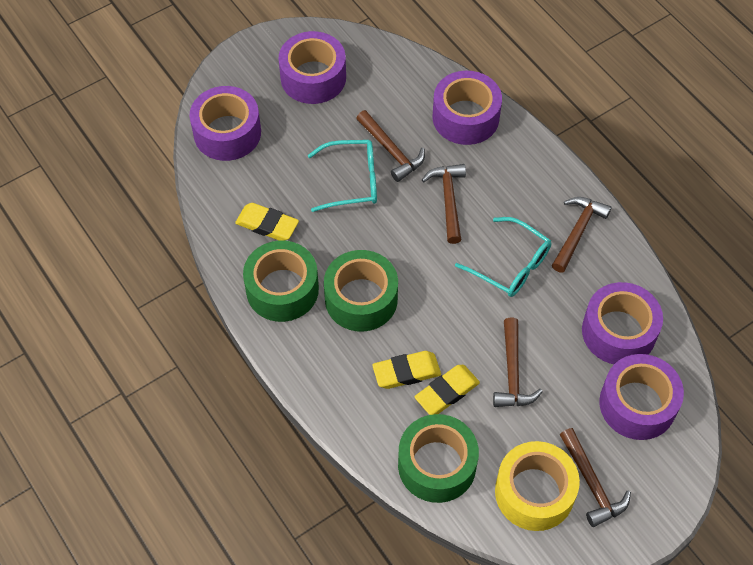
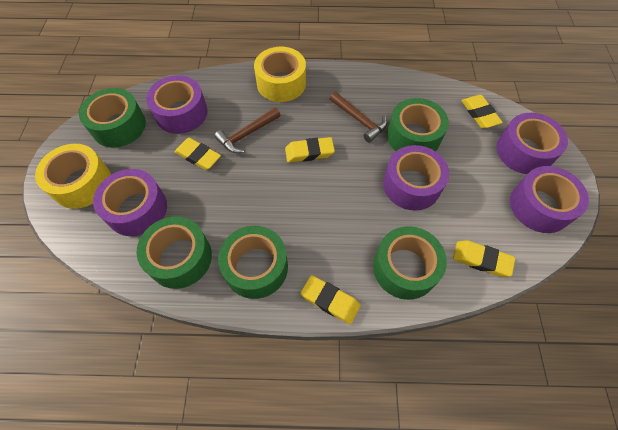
brown hammer: [356,110,425,182] [422,164,466,244] [493,318,543,407] [552,197,611,273] [560,428,631,527] = 5 -> [214,107,280,153] [330,92,387,143] = 2
green tape: [243,241,319,322] [324,250,398,332] [398,414,479,503] = 3 -> [79,88,146,147] [136,216,212,289] [218,226,288,299] [373,226,447,300] [387,98,449,151] = 5
turquoise glasses: [308,140,377,212] [455,217,551,297] = 2 -> none = 0
yellow eraser: [235,203,299,241] [372,351,441,389] [415,365,480,415] = 3 -> [175,138,221,170] [285,137,335,162] [300,275,361,325] [453,240,515,277] [461,95,503,128] = 5
yellow tape: [495,441,580,531] = 1 -> [35,144,111,209] [254,47,306,102] = 2

